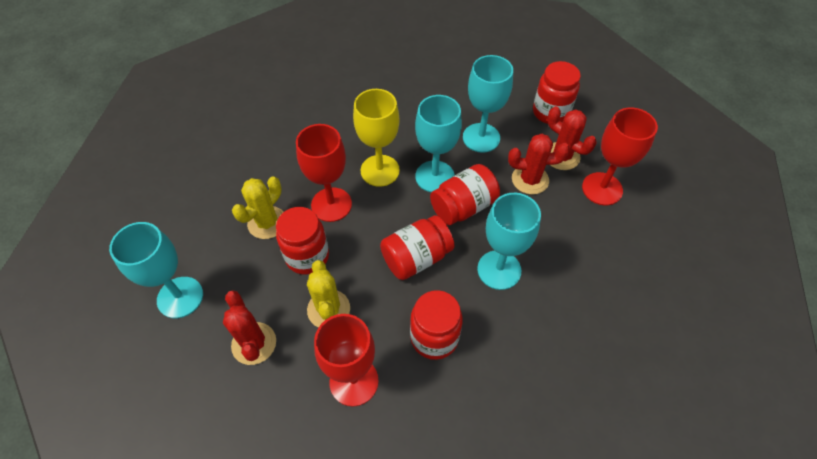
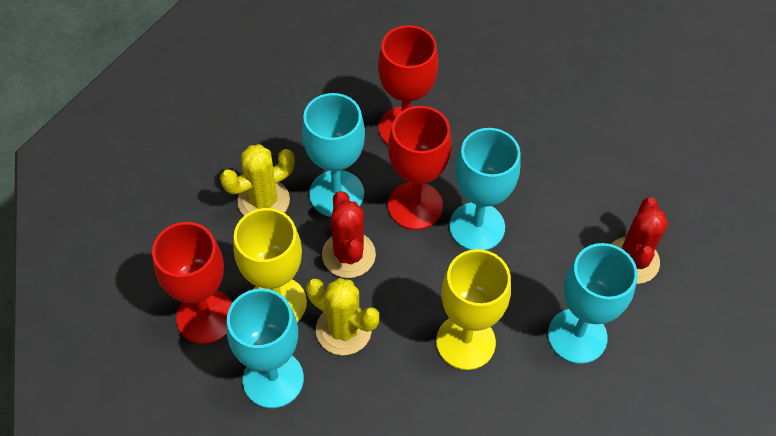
red cactus: [223,290,276,365] [508,134,570,195] [548,106,597,170] = 3 -> [322,191,376,278] [611,197,668,284] = 2
red jar: [276,207,329,275] [380,215,454,280] [410,290,463,360] [430,164,500,225] [533,61,581,124] = 5 -> none = 0
yellow goblet: [353,89,400,187] = 1 -> [233,208,307,322] [436,249,511,370] = 2

